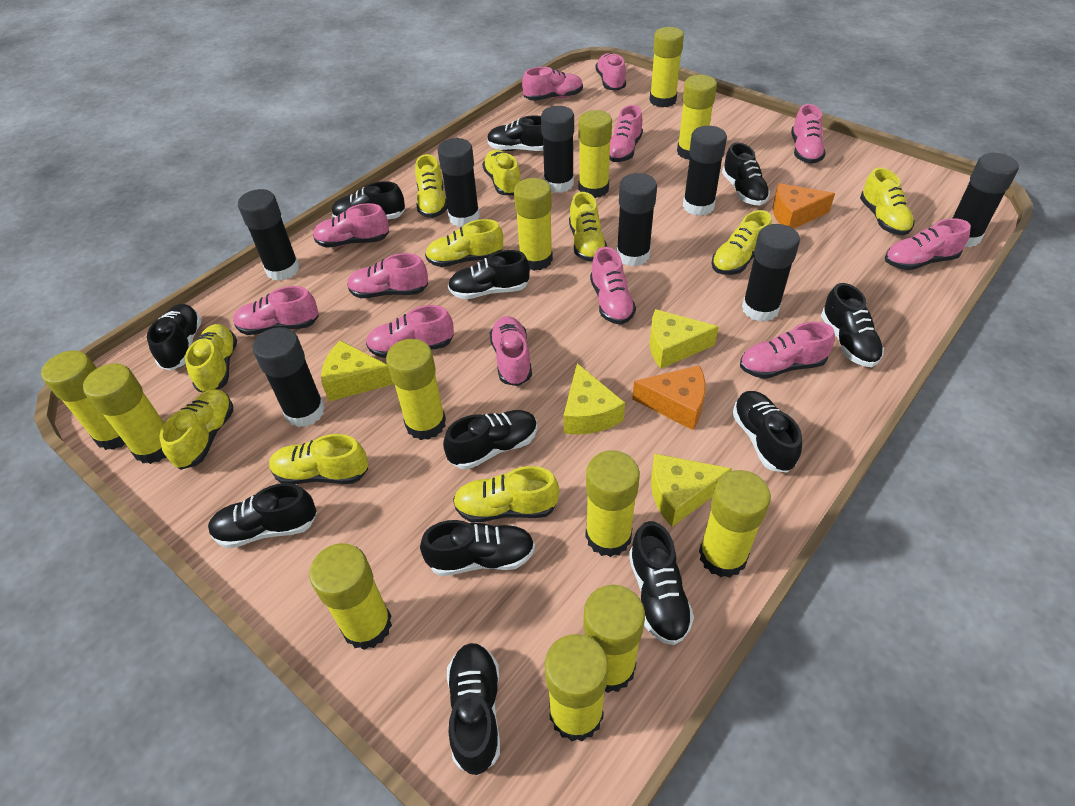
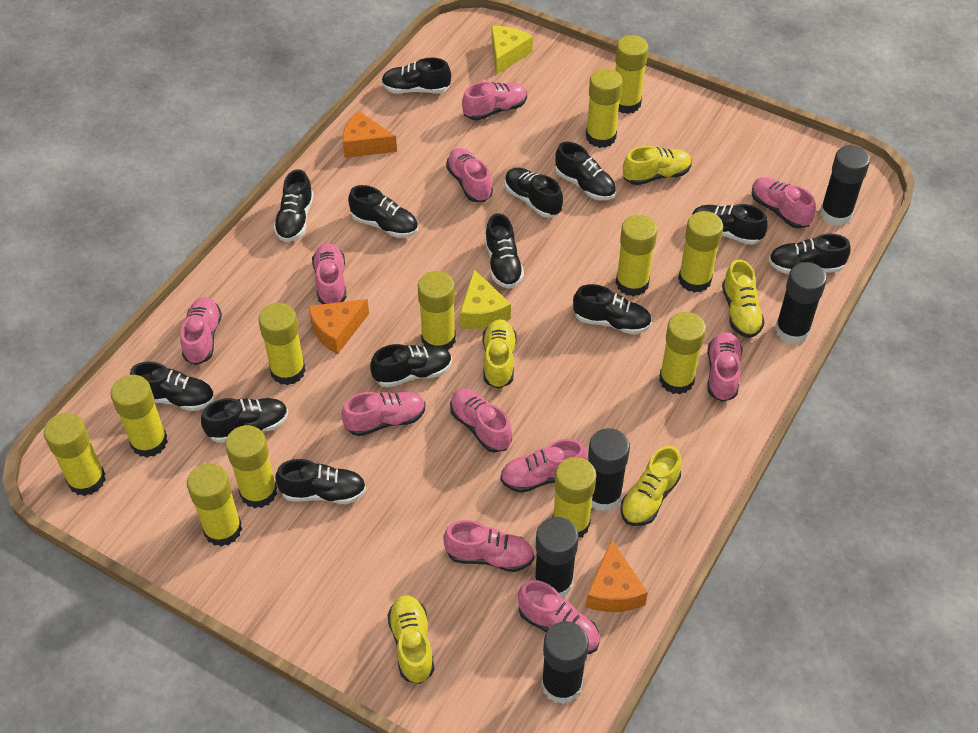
black glue stick: [238,189,300,281] [253,327,325,427] [438,138,480,227] [541,106,574,193] [617,173,657,266] [683,126,727,216] [742,224,800,322] [953,153,1019,247] = 8 -> [534,517,579,598] [541,621,589,704] [588,428,630,511] [775,262,827,344] [820,145,870,226] = 5
black shoe: [147,304,202,371] [208,483,317,548] [332,181,405,219] [420,520,535,576] [443,410,538,469] [447,643,500,776] [448,250,530,299] [487,115,543,151] [629,521,694,645] [722,142,770,205] [732,391,802,473] [821,283,884,367] = 12 -> [130,362,214,411] [201,398,288,443] [273,169,314,242] [275,459,366,504] [348,185,418,238] [370,344,452,387] [381,58,451,93] [485,213,524,289] [504,168,563,218] [555,142,616,200] [573,284,652,334] [691,204,768,245] [768,233,851,274] = 13
orange cheese: [632,365,706,430] [773,183,835,229] = 2 -> [308,299,369,354] [343,111,397,158] [586,539,648,612] = 3
pink shoe: [233,286,319,335] [313,203,389,248] [347,253,428,298] [366,305,454,358] [489,316,532,386] [522,67,583,101] [590,247,636,325] [595,53,626,91] [609,105,643,162] [740,321,835,379] [791,104,826,164] [885,218,971,270] = 12 -> [180,297,222,365] [312,243,346,304] [342,392,426,436] [443,520,534,572] [446,148,493,202] [450,389,512,453] [462,82,527,121] [500,439,587,493] [518,580,600,654] [707,332,743,402] [751,177,816,229] = 11
yellow cheese: [321,341,394,402] [563,363,625,434] [650,309,719,369] [651,454,732,527] = 4 -> [460,269,511,329] [492,26,533,75] = 2
yellow shoe: [159,389,233,470] [185,324,237,393] [269,434,368,484] [415,154,448,218] [425,219,503,267] [453,466,559,522] [482,150,520,195] [569,192,607,262] [711,210,772,275] [860,168,915,236] = 10 -> [387,595,434,684] [483,319,517,389] [620,446,682,526] [623,146,692,185] [722,259,765,338] = 5

